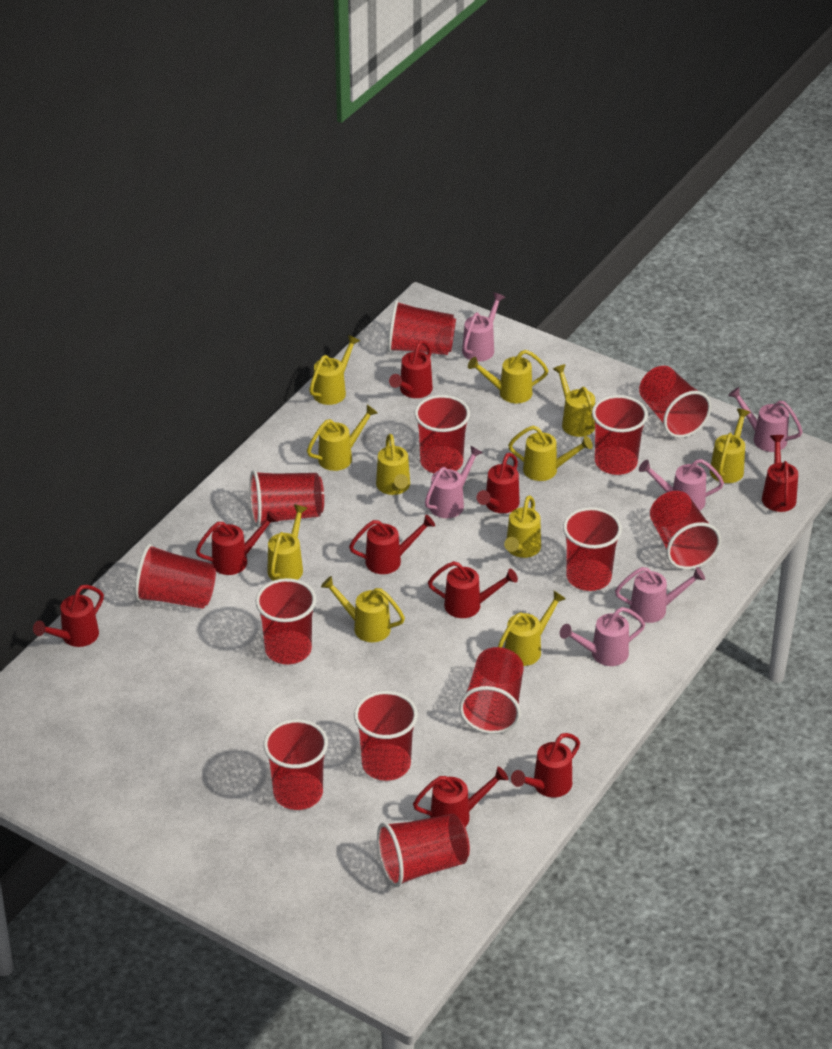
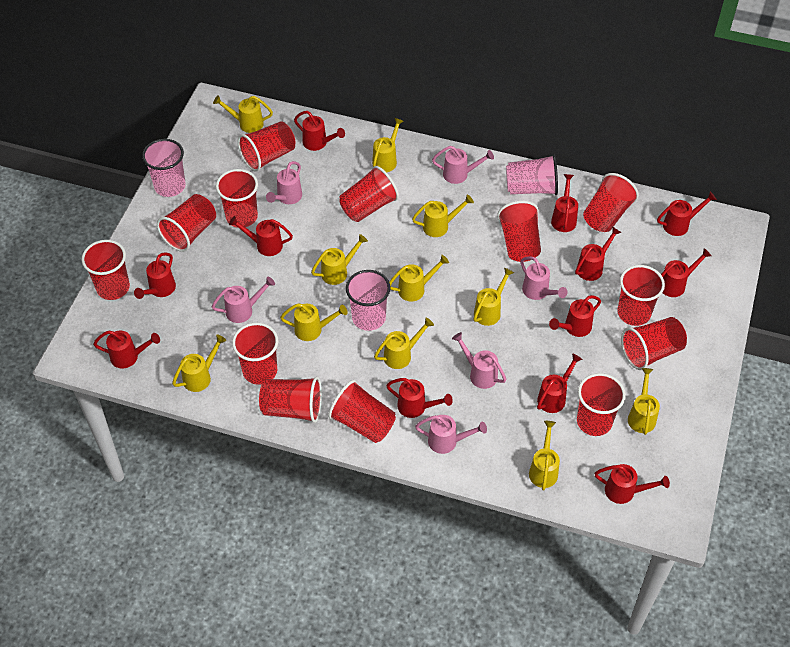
pink cup: none = 0 -> [142,139,186,197] [346,270,391,331] [506,155,558,195] = 3
red watering can: [33,585,104,647] [196,511,278,575] [349,515,435,574] [389,340,433,398] [413,767,508,827] [428,561,518,618] [477,453,520,513] [511,733,580,797] [762,435,798,512] = 9 -> [93,330,160,369] [134,252,176,299] [229,216,293,256] [294,111,345,151] [386,378,453,418] [537,353,583,413] [549,295,601,337] [551,174,578,232] [575,226,621,281] [594,464,670,504] [657,192,717,236] [661,248,712,297] = 12

